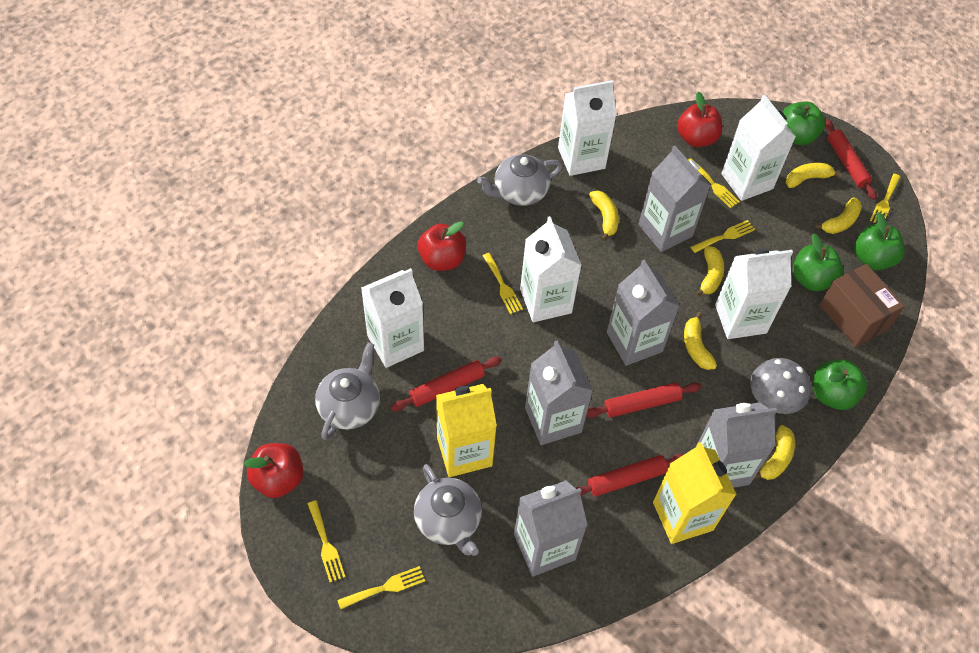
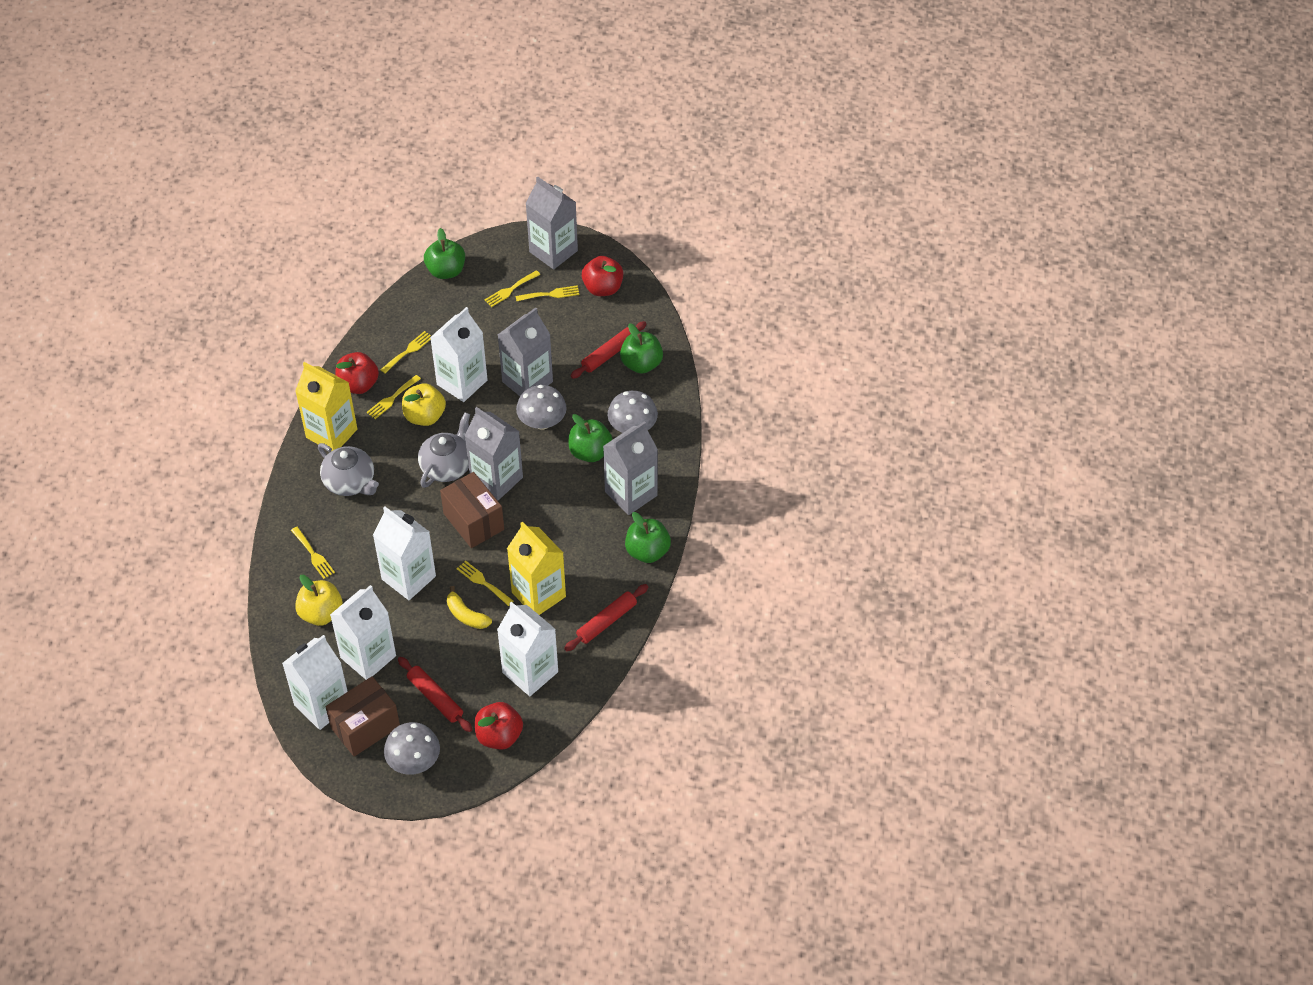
brown box: [820,264,905,347] = 1 -> [325,676,400,757] [440,472,504,548] = 2
grey carton: [514,480,588,577] [525,340,593,445] [607,260,680,366] [639,145,711,252] [697,402,777,488] = 5 -> [464,407,523,500] [498,307,553,396] [525,176,578,269] [603,421,658,515] = 4
grey mushroom: [750,358,811,414] = 1 -> [384,722,440,775] [516,385,567,430] [607,391,658,433] = 3
grey teapot: [315,342,380,440] [414,464,482,556] [477,154,563,206] = 3 -> [318,443,379,496] [418,412,470,488] = 2
red rolling pin: [391,357,502,411] [575,454,684,497] [586,383,701,418] [825,119,877,200] = 4 -> [398,657,473,732] [564,584,648,651] [571,321,646,379] = 3
yellow apple: none = 0 -> [295,575,343,626] [402,384,446,426] = 2
yellow banana: [589,190,619,241] [684,312,717,370] [695,246,724,297] [754,425,795,480] [786,163,842,188] [814,197,862,234] = 6 -> [447,586,492,629] = 1

